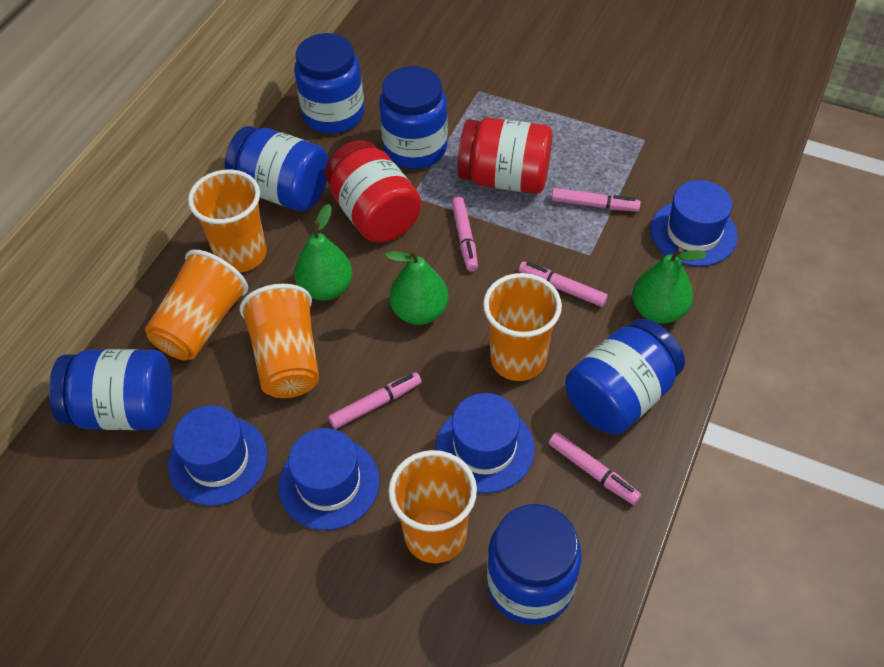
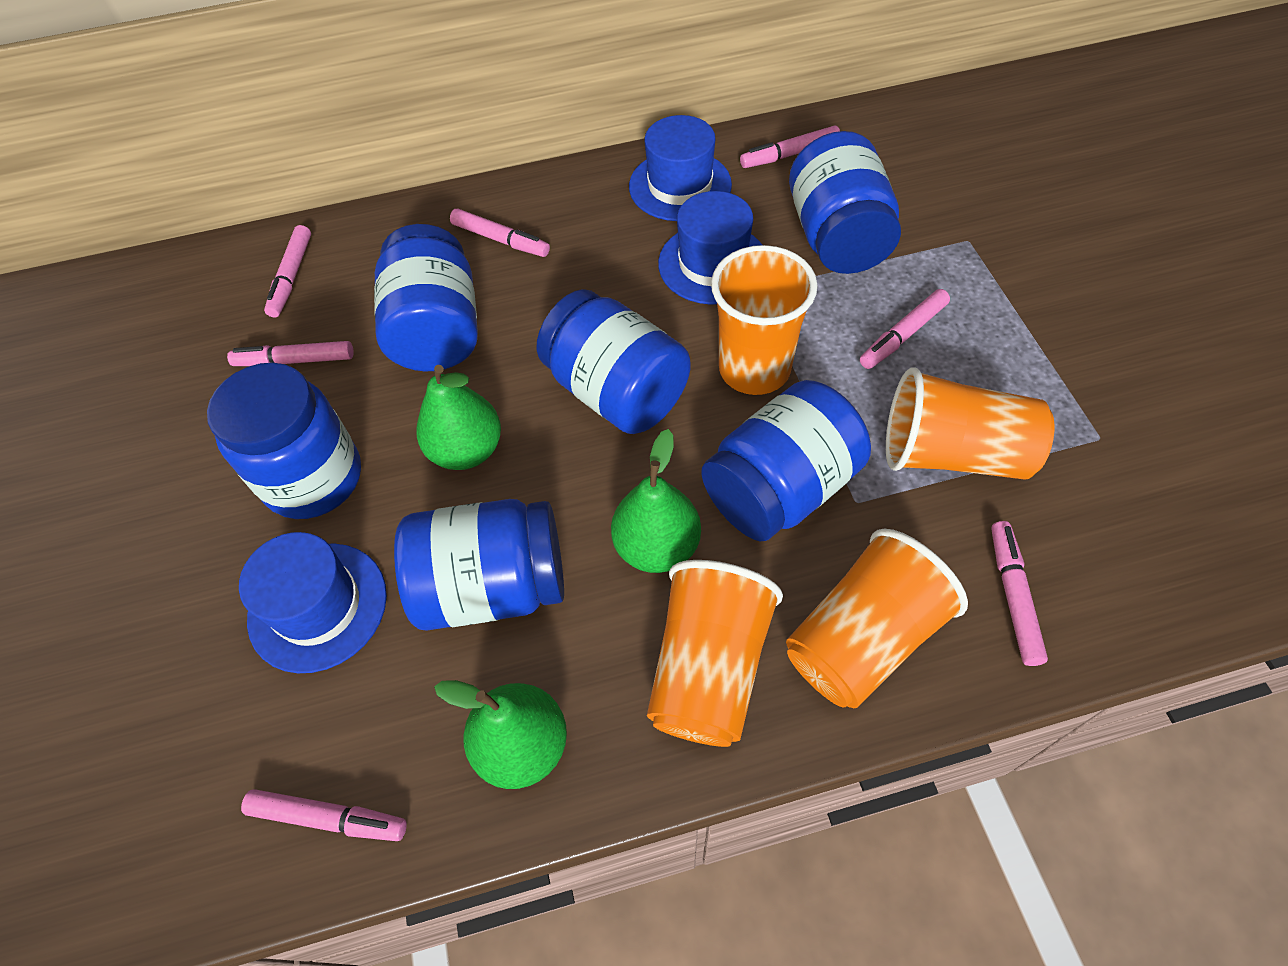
blue hat: [168,405,268,506] [278,428,379,530] [435,393,535,493] [651,180,738,267] = 4 -> [239,532,387,673] [629,115,732,221] [658,191,762,305] = 3
orange cup: [145,250,248,360] [188,169,267,272] [240,284,319,398] [388,450,477,563] [483,273,562,381] = 5 -> [647,560,783,747] [711,245,818,395] [786,529,968,708] [886,367,1055,480] = 4
pink marker: [328,372,422,429] [452,197,478,271] [519,261,608,307] [549,432,641,505] [551,188,641,212] = 5 -> [227,341,354,366] [241,789,407,841] [264,225,311,318] [450,208,550,257] [740,126,840,168] [860,289,950,369] [991,521,1048,666] = 7
red jar: [325,140,422,243] [458,118,553,194] = 2 -> none = 0

